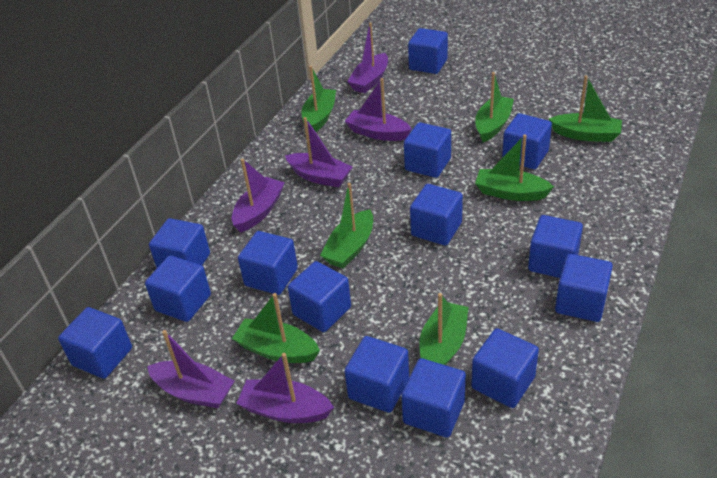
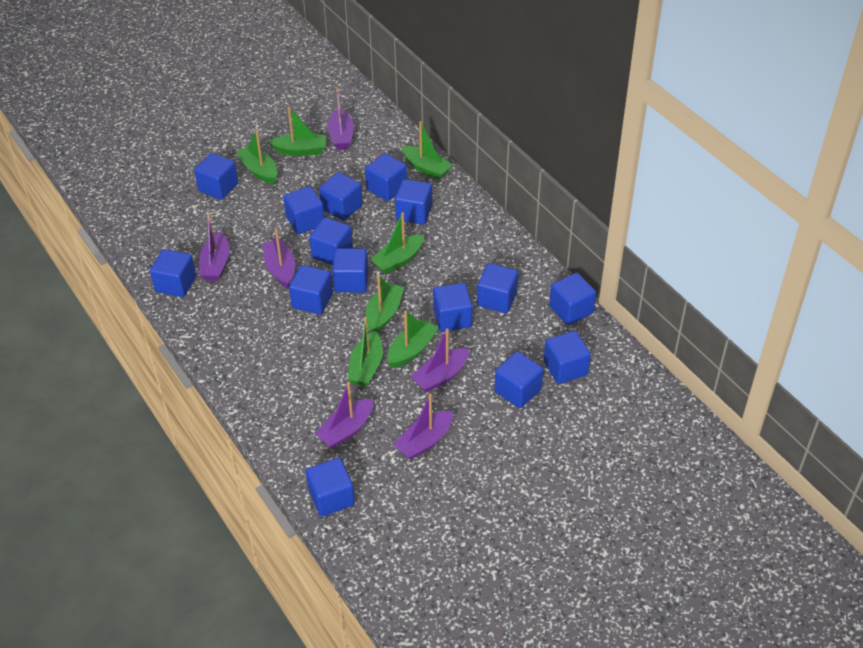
blue cube: [58,307,132,379] [145,255,211,322] [149,218,210,268] [238,231,298,295] [288,261,351,332] [345,336,409,413] [401,358,466,438] [404,122,451,178] [408,28,448,74] [410,184,463,246] [471,328,539,408] [502,113,552,169] [528,215,583,278] [555,254,613,322] = 14 -> [150,249,196,297] [194,153,238,200] [283,186,324,234] [289,265,333,315] [306,458,355,517] [309,217,353,265] [319,172,362,221] [332,248,368,293] [365,153,407,201] [395,179,432,225] [433,283,473,332] [477,263,518,313] [494,351,543,408] [544,331,591,384] [549,273,596,325] = 15

